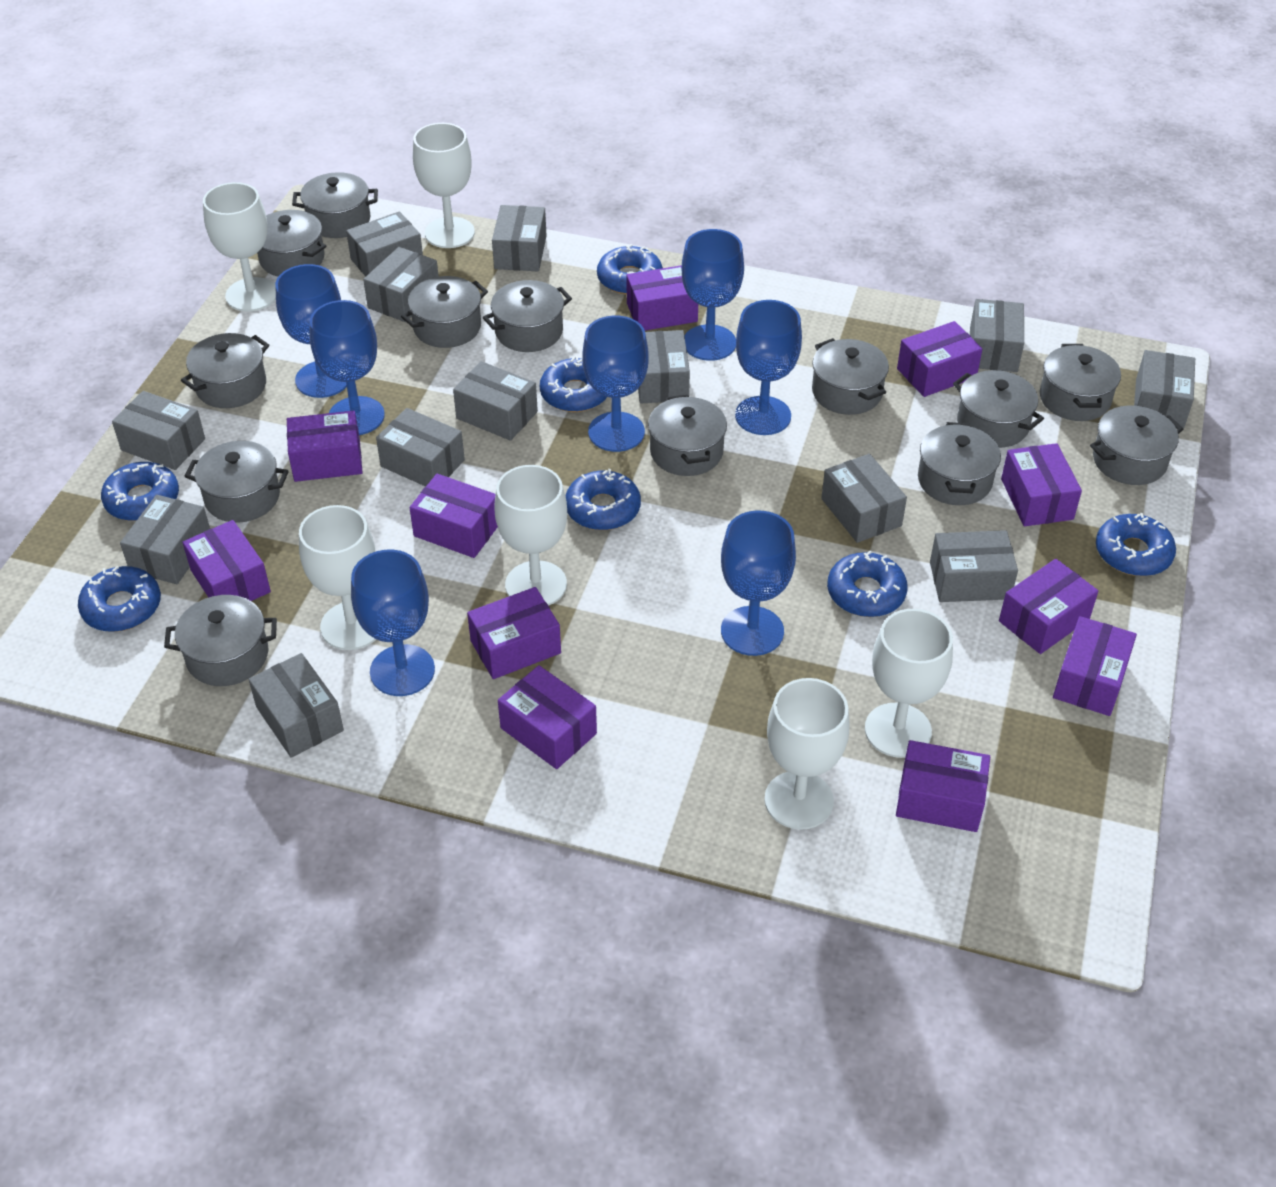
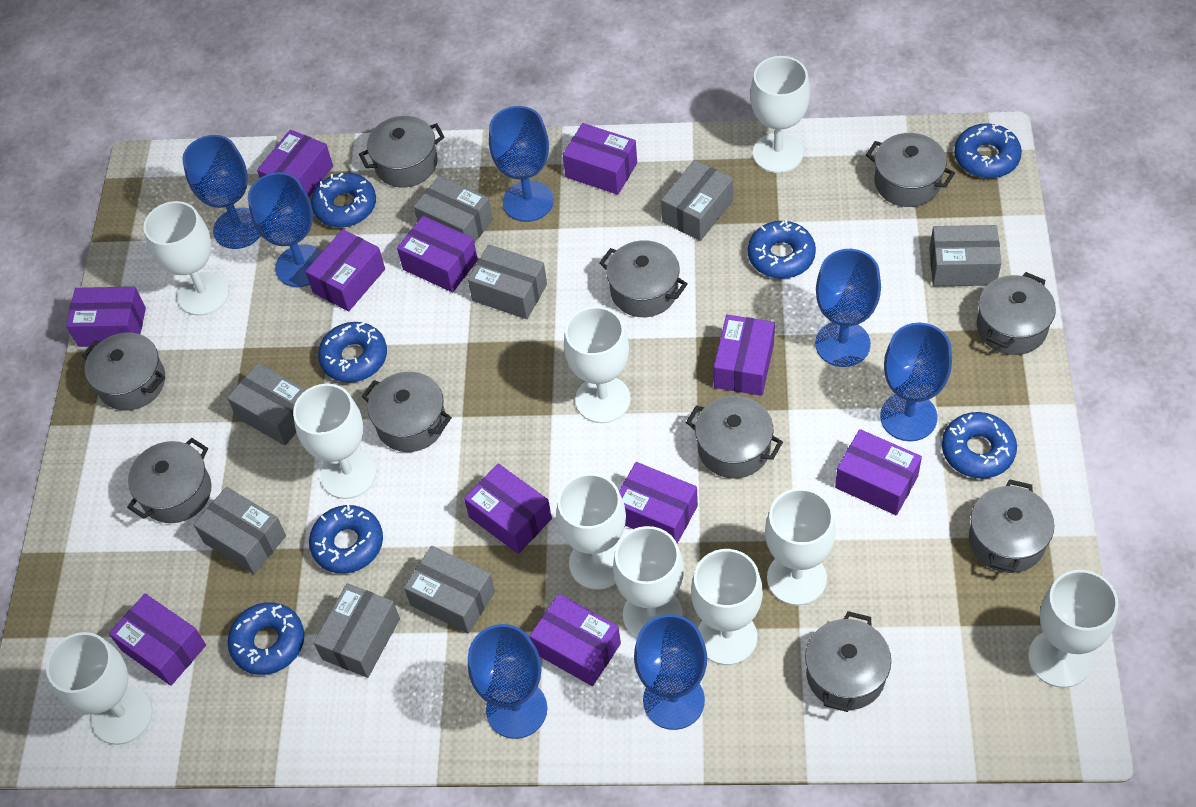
grey box: [112,391,205,470] [120,495,210,584] [248,653,344,758] [346,211,423,276] [363,247,439,322] [376,408,465,487] [453,361,538,441] [492,205,547,271] [638,330,690,403] [821,454,907,543] [930,530,1018,602] [970,299,1024,372] [1134,350,1195,429] = 13 -> [194,487,286,574] [227,363,306,446] [313,583,400,678] [404,546,495,634] [414,175,493,243] [468,245,547,319] [661,160,733,241] [929,225,1001,286] = 8
grey pot: [164,595,277,686] [181,333,269,408] [185,441,289,523] [257,210,326,276] [292,172,378,238] [401,276,488,348] [483,280,572,352] [648,394,727,476] [812,338,889,415] [918,422,1001,505] [953,370,1044,448] [1040,344,1121,421] [1090,405,1183,485] = 13 -> [82,333,165,411] [127,438,212,523] [359,116,445,187] [362,372,452,452] [599,240,687,317] [686,396,783,478] [805,611,891,712] [866,133,955,207] [969,479,1054,573] [977,272,1056,355] = 10
white goblet: [203,182,276,312] [299,505,376,650] [413,123,475,248] [494,465,567,606] [764,678,850,830] [865,609,953,758] = 6 -> [46,632,153,745] [143,201,229,316] [293,384,376,499] [556,473,626,590] [564,306,631,423] [613,526,684,638] [691,549,763,665] [750,56,810,173] [765,488,836,606] [1028,570,1118,688] = 10

